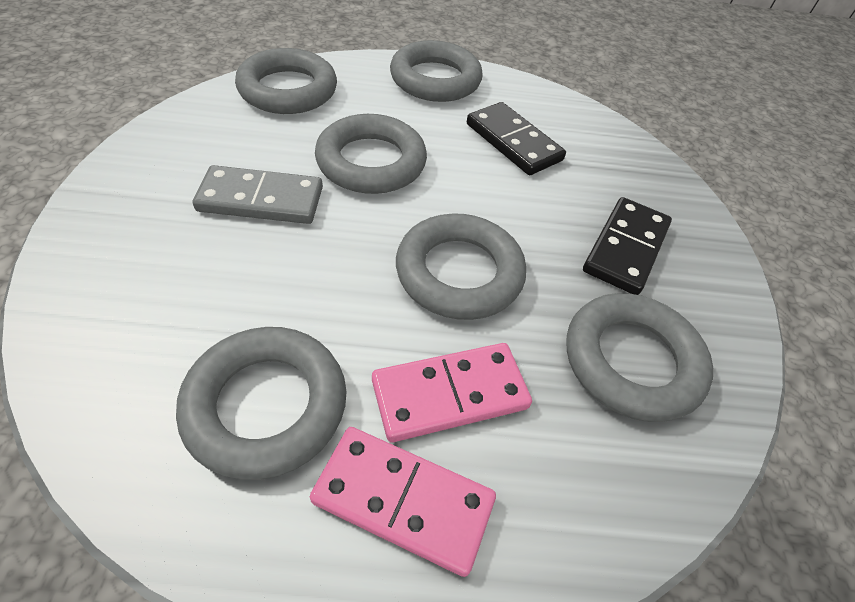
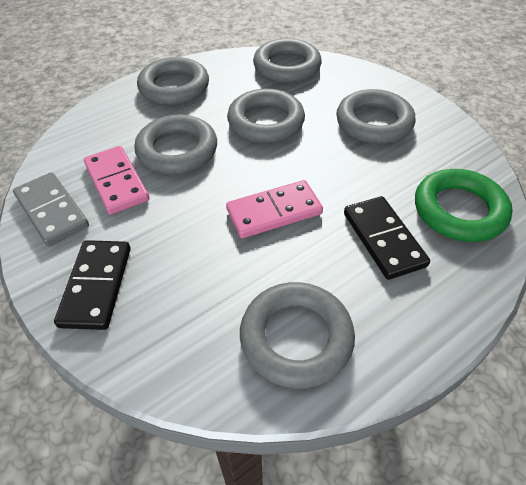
green ring: none = 0 -> [415,169,513,242] = 1

